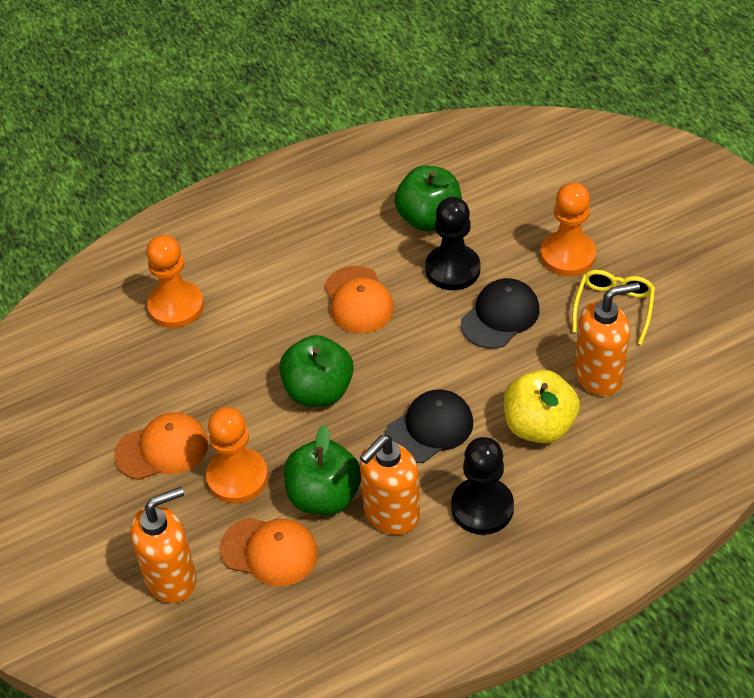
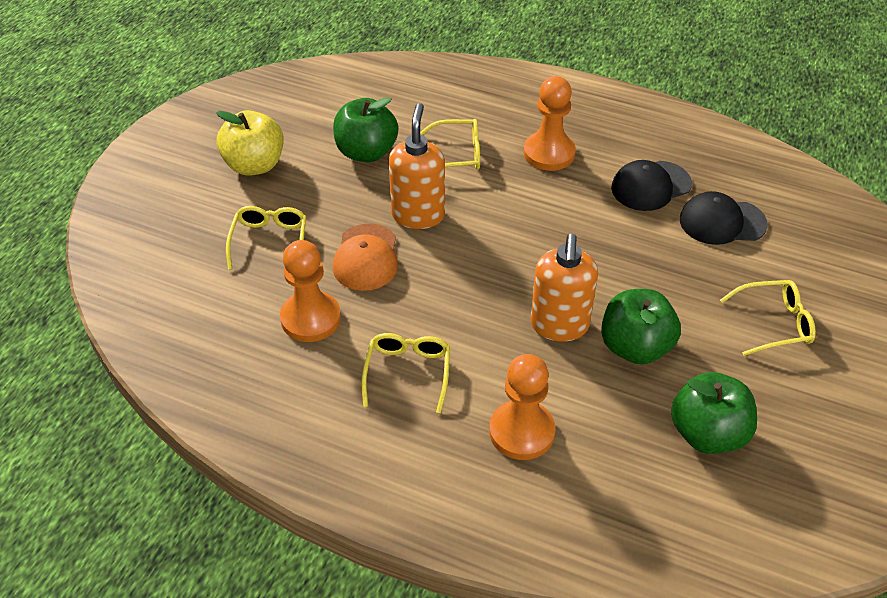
black pawn: [425,197,480,290] [451,437,514,535] = 2 -> none = 0
orange cap: [114,412,208,480] [220,517,318,587] [324,266,394,333] = 3 -> [333,223,398,291] = 1
orange soap dispenser: [130,487,196,603] [360,435,420,535] [574,282,640,396] = 3 -> [389,103,445,229] [530,234,598,341] = 2
yellow glasses: [572,270,655,345] = 1 -> [226,206,306,270] [361,333,450,413] [420,119,480,170] [720,280,816,356] = 4

